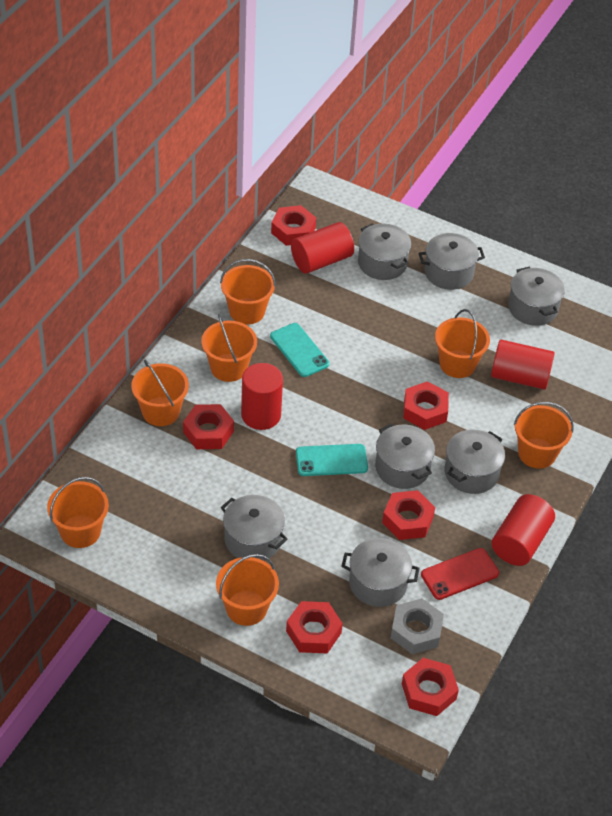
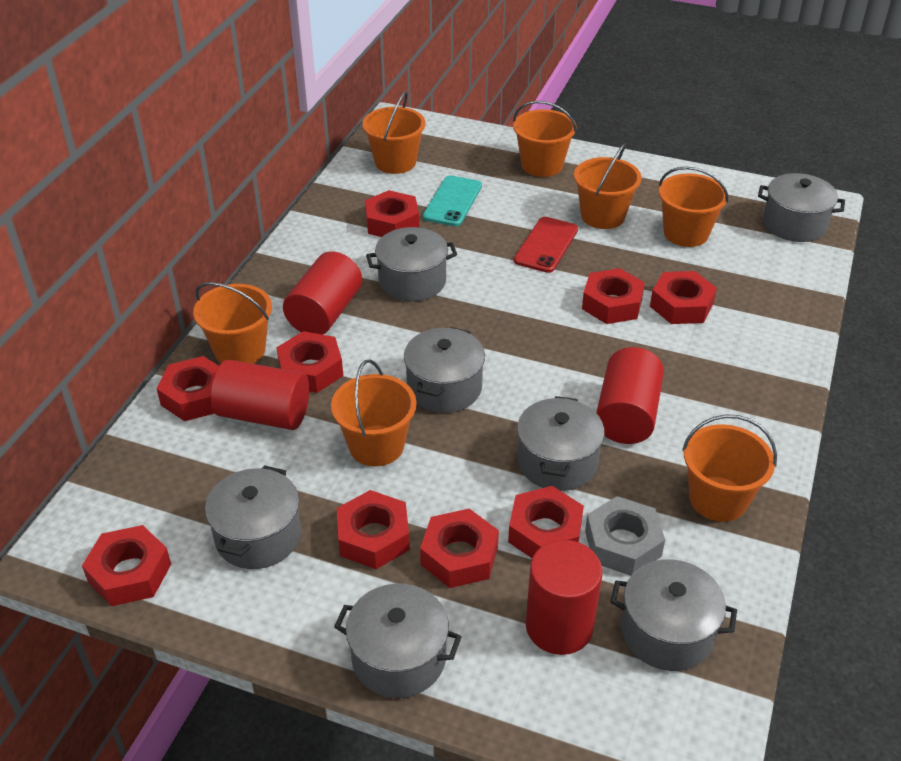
red nut: [183,404,234,449] [271,205,316,246] [286,601,343,653] [382,490,435,540] [402,658,459,716] [403,381,449,430] = 6 -> [82,525,171,606] [156,356,219,421] [276,331,343,393] [337,490,410,569] [365,190,419,237] [420,509,499,588] [508,486,584,558] [582,268,645,324] [650,271,717,324] = 9
turquoise phone: [270,323,329,377] [296,444,368,476] = 2 -> [423,175,482,226] = 1

